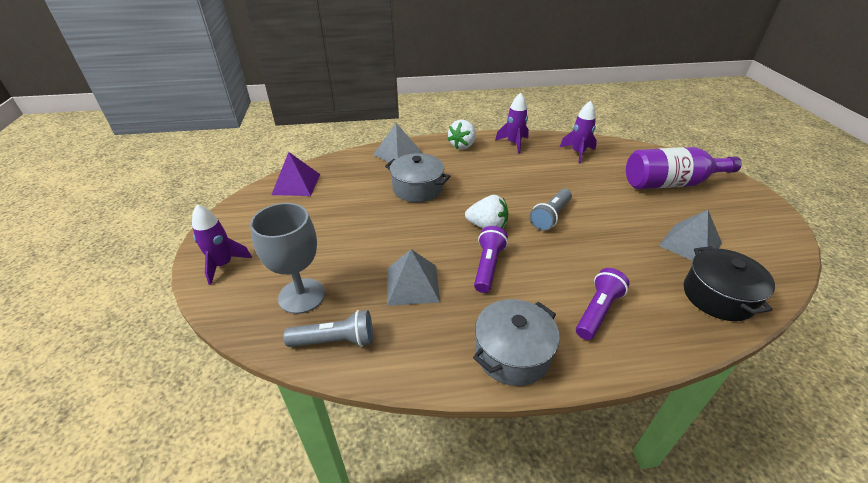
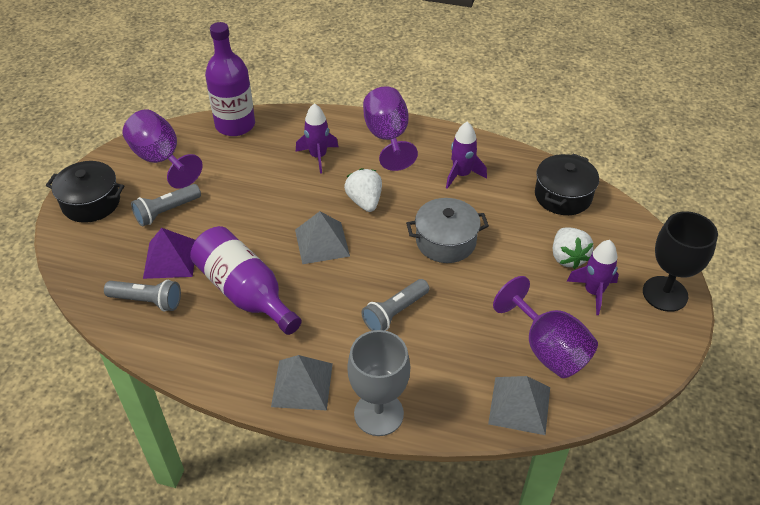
black goblet: none = 0 -> [643,211,718,312] = 1
black pot: [684,246,775,321] = 1 -> [46,161,124,223] [535,154,599,215] = 2
grey flashlight: [284,310,373,347] [529,189,572,231] = 2 -> [104,280,181,311] [131,184,201,227] [362,279,430,331] = 3
grey pot: [385,153,450,202] [473,299,560,386] = 2 -> [406,198,489,263] = 1
purple bottle: [626,147,742,189] = 1 -> [190,226,302,335] [205,22,255,136] = 2
purple flashlight: [474,226,508,293] [576,268,629,340] = 2 -> none = 0
purple goblet: none = 0 -> [123,109,203,189] [363,86,418,171] [493,276,598,378] = 3

